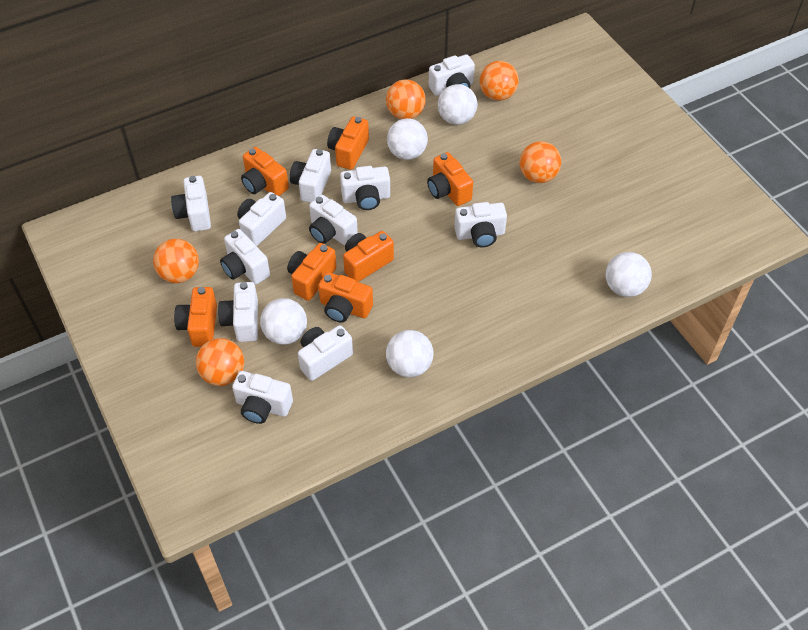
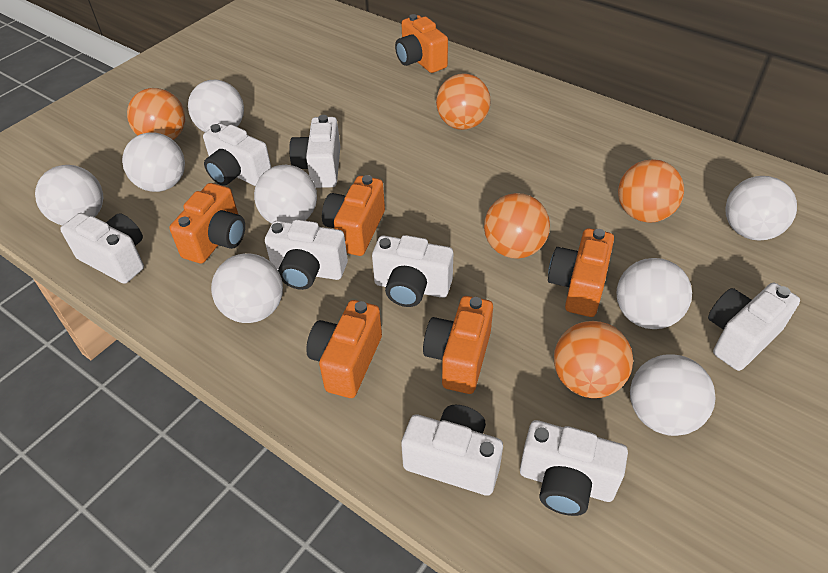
orange camera: [174,287,217,347] [241,147,289,196] [287,243,337,301] [318,272,373,323] [327,117,369,170] [343,231,394,282] [427,152,473,206] = 7 -> [170,183,245,264] [306,300,382,398] [322,175,385,256] [395,14,448,73] [423,296,493,394] [548,228,614,317] = 6
white ball: [260,298,307,345] [386,330,434,377] [387,118,428,160] [438,84,477,125] [606,252,652,297] = 5 -> [35,165,103,225] [122,132,185,192] [188,79,244,132] [211,253,283,323] [254,165,317,223] [617,258,692,329] [630,354,716,436] [725,176,797,241] = 8
white camera: [171,176,211,231] [218,282,258,342] [220,229,270,285] [232,371,293,424] [237,192,286,246] [290,149,331,203] [298,325,353,381] [309,195,358,245] [340,166,390,210] [429,54,475,96] [454,202,507,248] = 11 -> [60,213,144,284] [203,123,271,186] [265,219,348,290] [289,115,340,188] [372,235,453,307] [401,405,503,496] [520,420,628,516] [708,283,800,371] = 8

